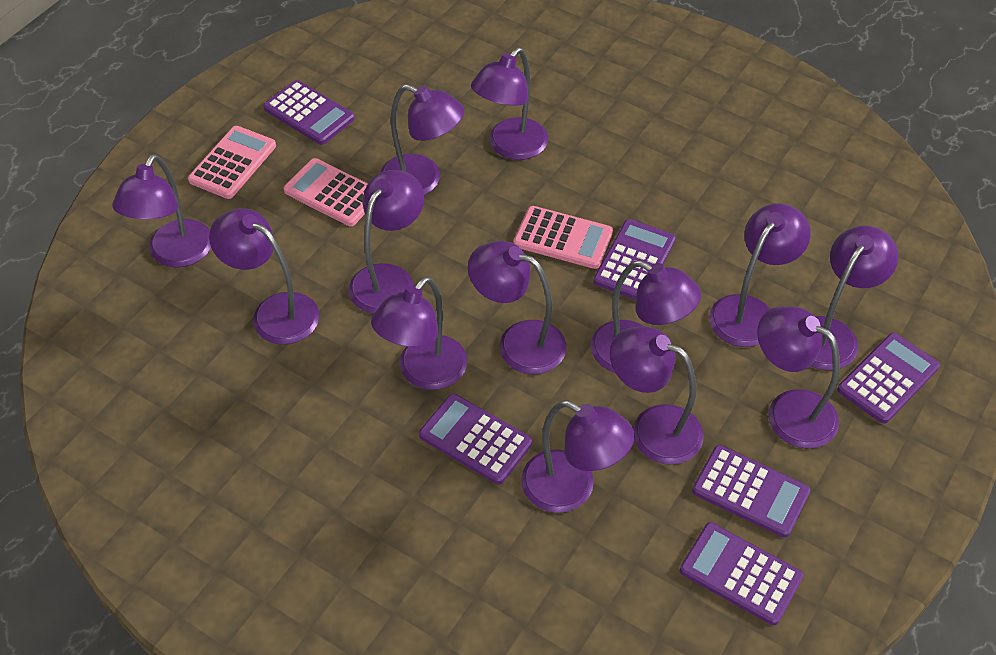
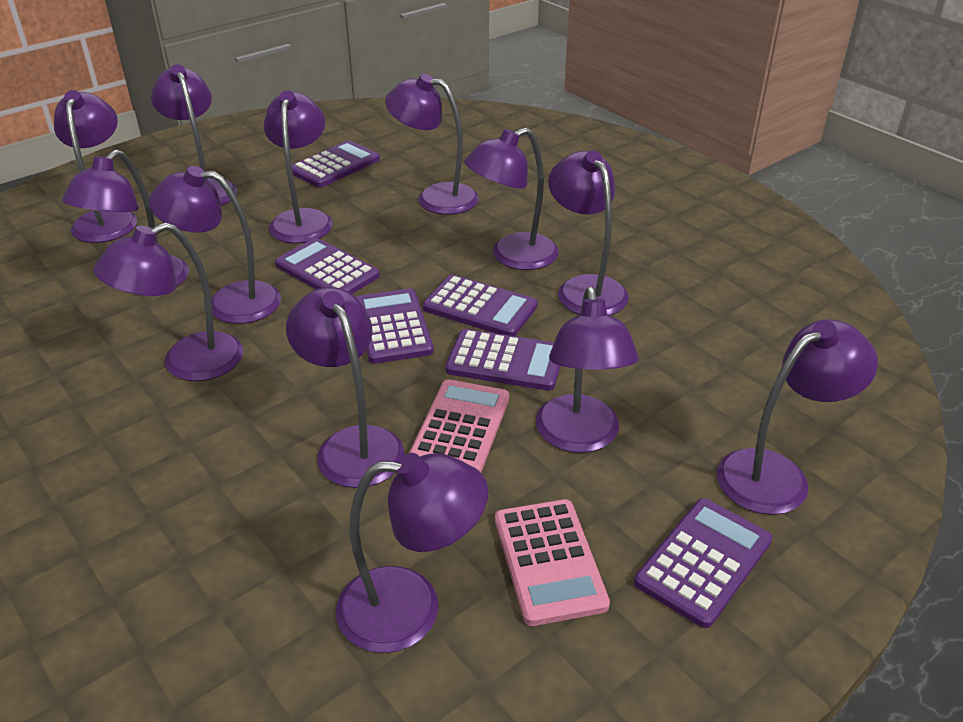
pink calculator: [188,126,276,199] [283,158,368,226] [514,206,613,269] = 3 -> [409,379,509,472] [495,499,610,626] = 2

